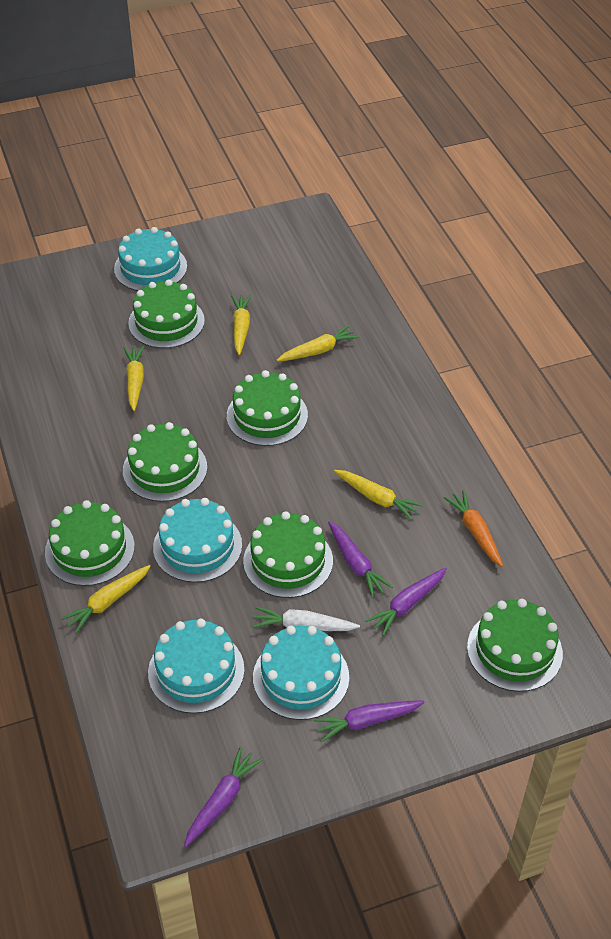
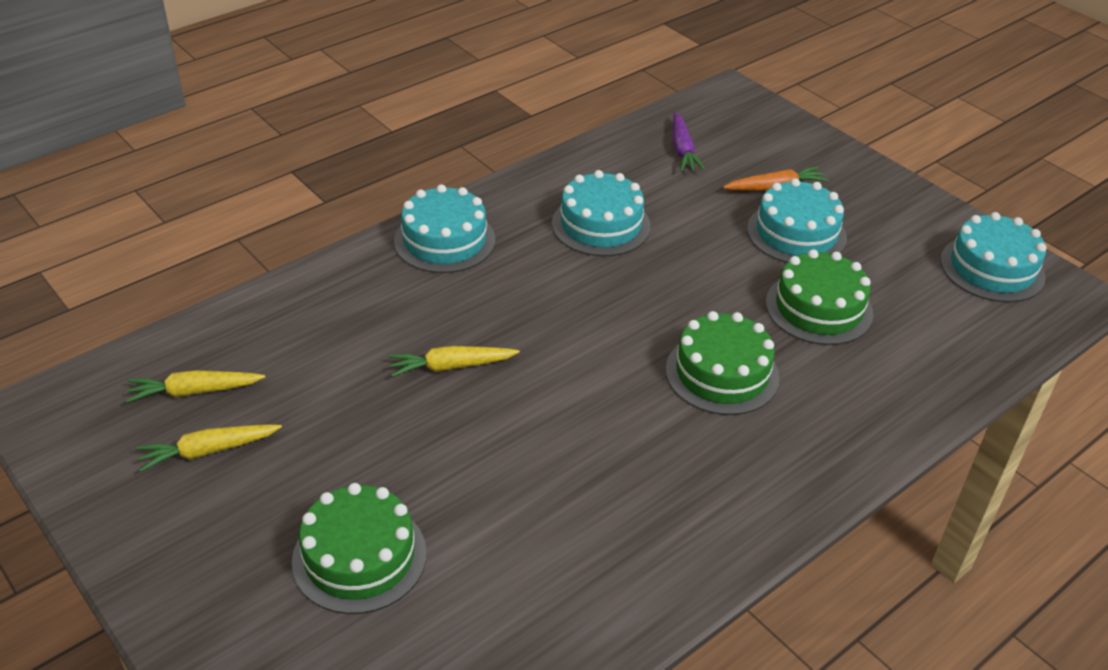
green cake: [45,500,135,586] [123,422,207,502] [128,279,205,348] [227,370,308,446] [243,511,333,598] [467,599,563,692] = 6 -> [292,483,427,614] [666,311,780,415] [766,249,873,345] = 3
purple carrot: [184,747,263,847] [313,701,425,742] [328,521,393,598] [365,568,447,636] = 4 -> [673,112,705,171] = 1
white carrot: [252,607,360,631] = 1 -> none = 0
yellow carrot: [61,565,151,634] [123,346,144,411] [231,295,251,355] [277,325,359,361] [334,470,423,520] = 5 -> [126,370,265,403] [136,424,282,472] [389,346,520,377] = 3

